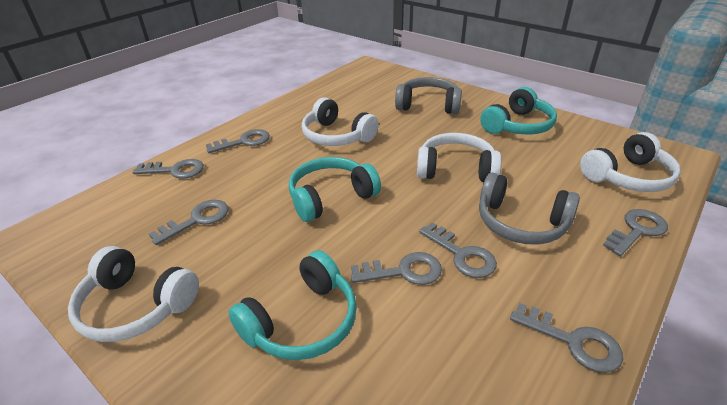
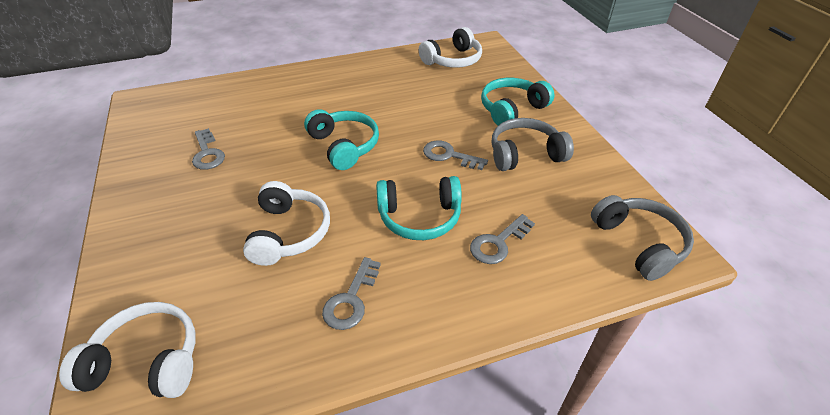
grey key: [132,159,204,179] [149,200,229,245] [206,129,270,153] [351,252,442,285] [419,222,497,278] [510,303,623,373] [603,209,668,256] = 7 -> [192,128,225,170] [322,257,381,330] [423,140,488,170] [470,214,535,264] = 4
white headphones: [68,246,199,342] [302,97,379,146] [417,133,502,182] [580,132,681,192] = 4 -> [59,302,196,398] [243,181,330,266] [419,27,482,68] = 3

